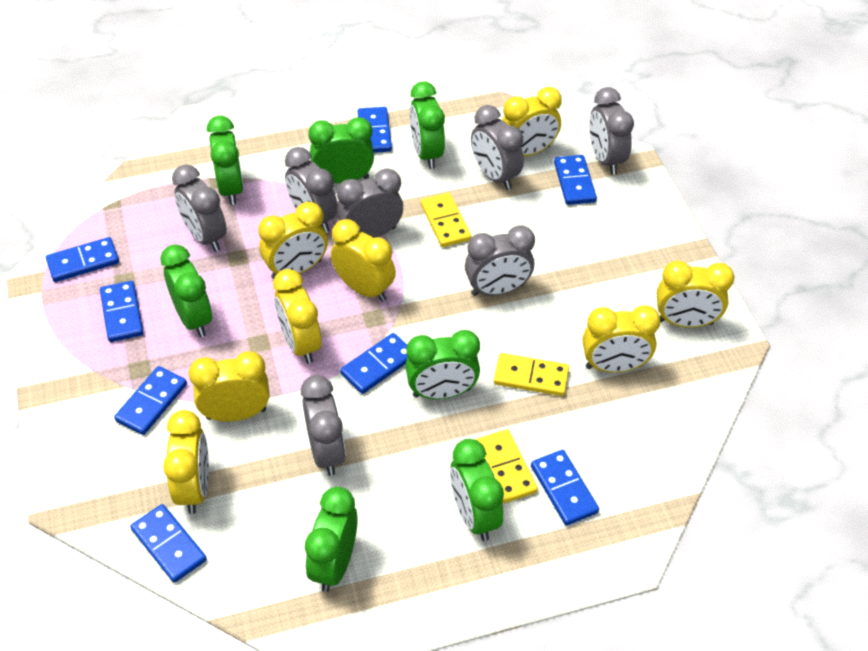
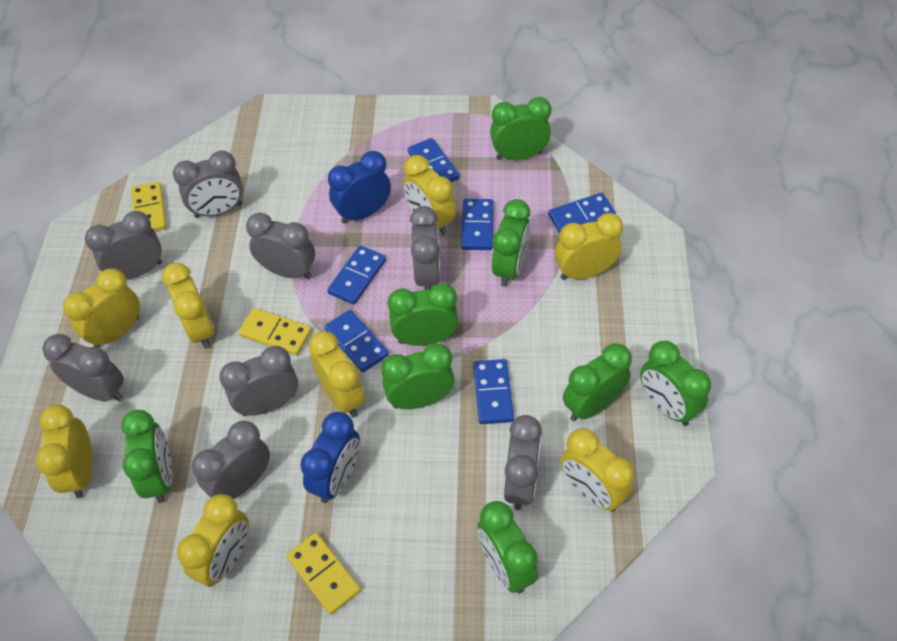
blue clock: none = 0 -> [300,412,360,503] [328,151,391,224] = 2
blue domino: [46,237,119,282] [100,281,144,342] [114,366,187,435] [130,504,207,583] [340,333,408,394] [358,107,392,153] [531,450,599,526] [554,155,597,205] = 8 -> [324,310,389,372] [327,245,386,305] [408,138,459,182] [461,199,493,250] [473,359,514,424] [548,193,616,233] = 6
green clock: [160,244,212,337] [207,116,244,205] [305,487,358,592] [309,117,374,183] [405,330,480,399] [410,81,445,169] [450,439,504,541] = 7 -> [121,410,172,503] [381,343,455,409] [388,283,458,346] [477,501,538,593] [490,97,551,160] [492,199,530,287] [563,343,632,421] [640,341,711,426] = 8
grey clock: [172,165,227,252] [285,147,338,233] [301,375,346,476] [337,168,403,238] [465,225,535,296] [471,105,524,190] [589,87,634,175] = 7 -> [42,334,124,402] [85,211,162,279] [173,150,243,218] [192,420,270,499] [219,346,298,416] [246,213,315,279] [410,206,440,290] [504,415,542,510] = 8

